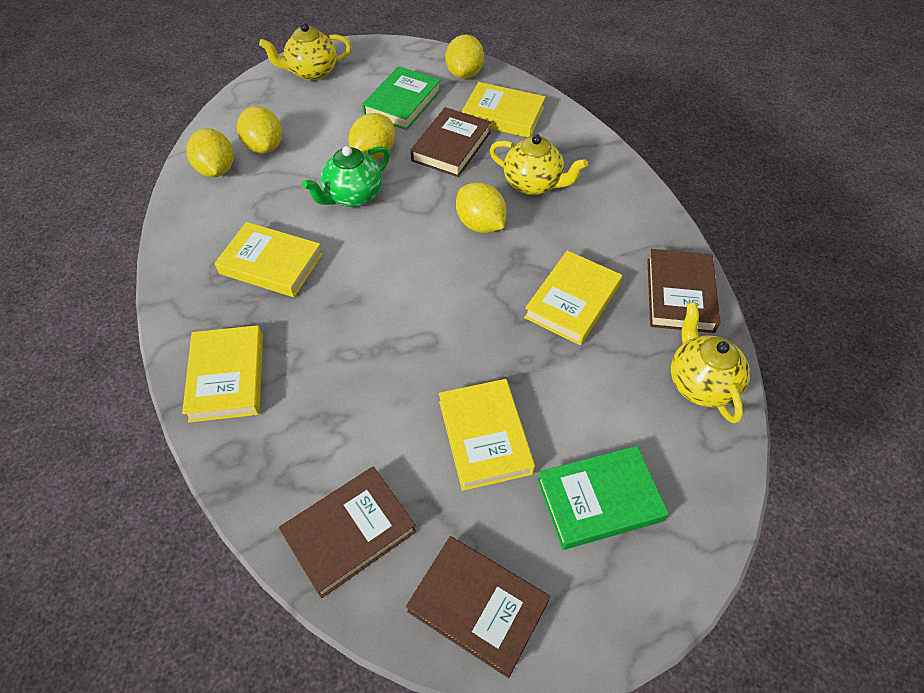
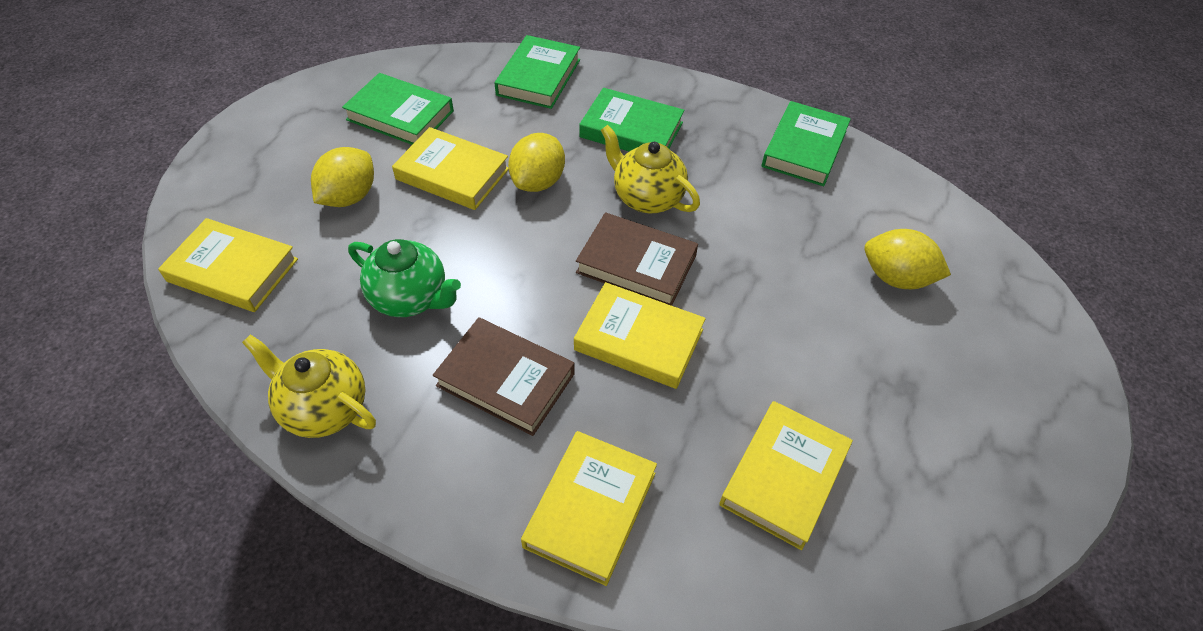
brown book: [279,466,416,598] [406,536,550,678] [410,107,491,177] [647,249,720,333] = 4 -> [433,317,575,436] [576,212,698,306] = 2
green book: [362,66,441,130] [537,446,669,550] = 2 -> [342,73,454,145] [495,35,580,109] [579,88,685,152] [762,101,851,186] = 4
yellow lemon: [186,128,234,177] [237,106,282,154] [348,113,395,160] [445,35,484,79] [456,182,507,233] = 5 -> [311,147,374,207] [508,133,565,192] [864,229,951,289] = 3
yellow teapot: [259,23,351,81] [490,134,588,195] [671,302,750,423] = 3 -> [242,334,376,438] [601,125,700,213] = 2

